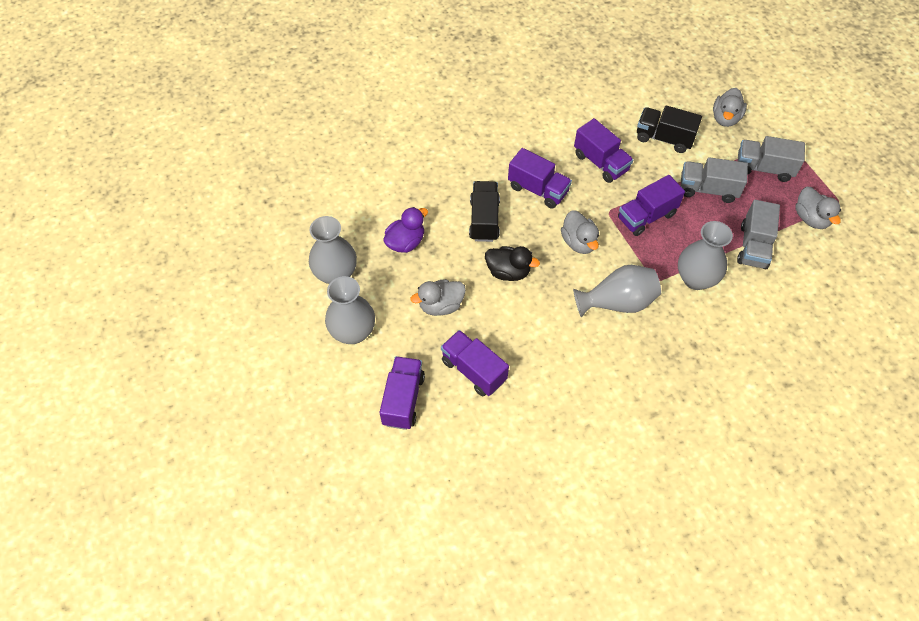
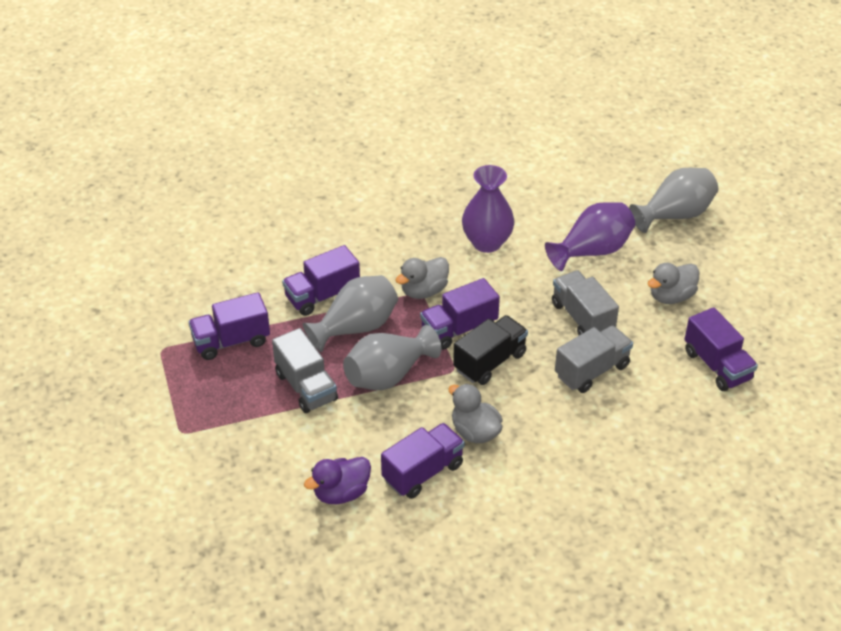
black duck: [485,246,540,281] = 1 -> none = 0
black truck: [469,181,500,242] [637,106,702,153] = 2 -> [453,315,528,385] = 1
grey duck: [410,279,466,316] [561,210,599,254] [713,88,747,127] [795,187,841,229] = 4 -> [395,257,449,299] [448,384,503,443] [647,263,700,304] = 3
grey vase: [309,216,357,284] [325,276,375,344] [573,265,661,318] [678,221,733,290] = 4 -> [303,275,398,352] [343,325,441,390] [629,168,718,233] = 3
purple vase: none = 0 -> [462,165,514,253] [545,202,635,271] = 2

